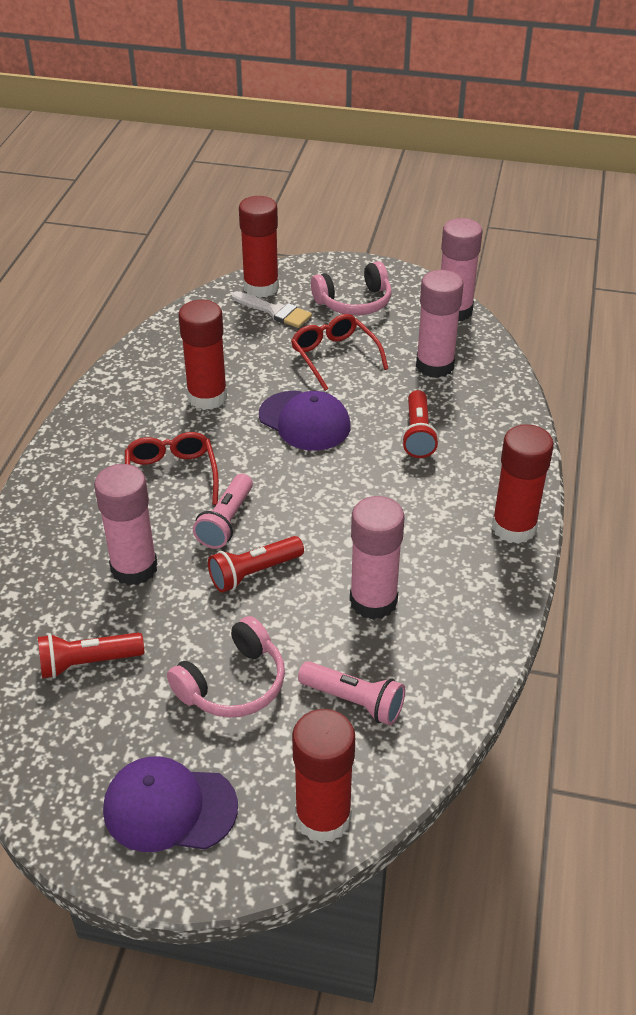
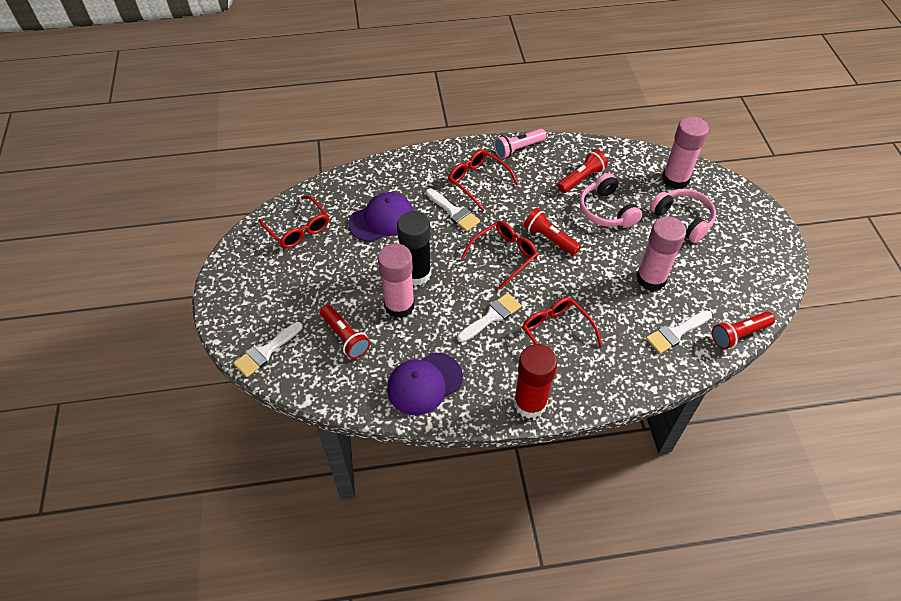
black glue stick: none = 0 -> [397,211,431,286] = 1
pink flashlight: [193,474,253,549] [298,661,405,725] = 2 -> [494,129,546,159] = 1
pink glue stick: [94,464,157,586] [350,496,404,620] [416,270,464,378] [441,218,483,321] = 4 -> [378,243,415,318] [636,216,686,291] [662,116,709,189] = 3
red flashlight: [38,632,144,679] [208,536,304,593] [402,390,439,458] = 3 -> [320,305,370,359] [523,208,581,256] [557,149,608,193] [712,312,775,350] = 4
red glasses: [125,432,219,505] [291,314,388,391] = 2 -> [258,196,329,249] [448,149,519,211] [461,221,538,290] [522,297,603,373] = 4
red glue stick: [179,300,227,410] [239,196,279,298] [292,709,355,843] [492,424,554,544] = 4 -> [514,344,557,419] = 1
white brush: [232,291,312,328] = 1 -> [233,322,303,377] [426,188,480,232] [457,293,522,342] [646,310,712,354] = 4

